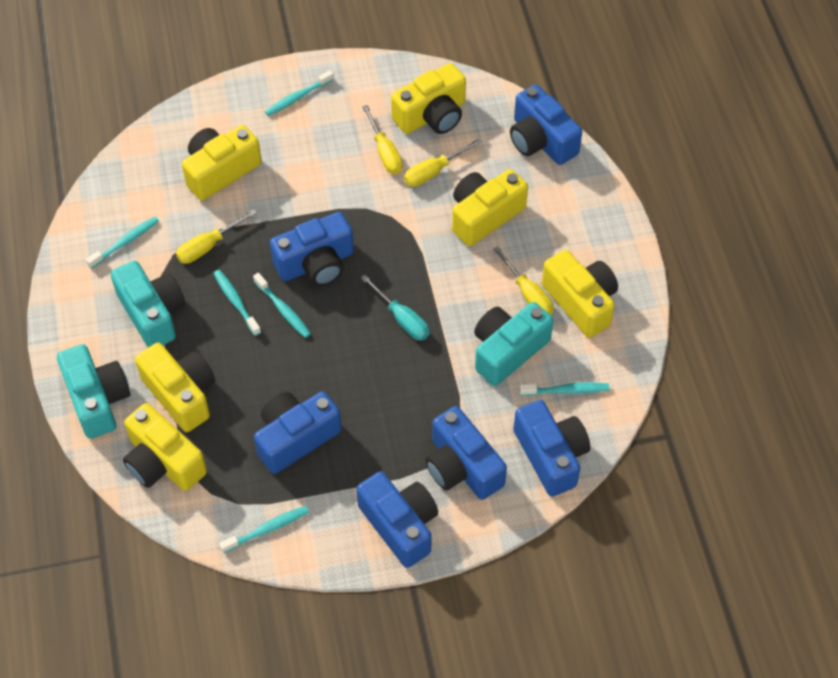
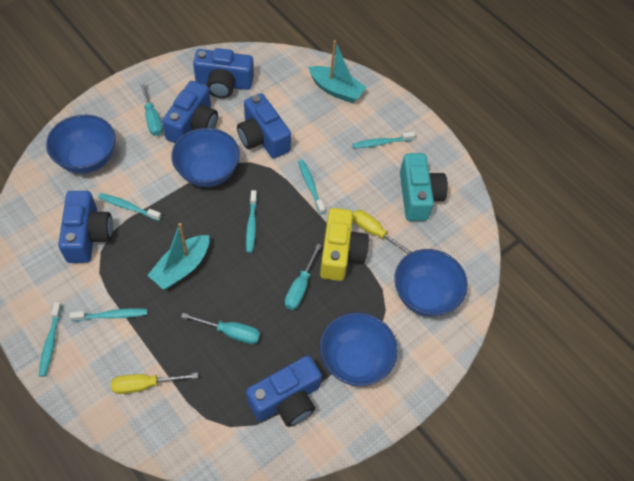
blue bowl: none = 0 -> [46,114,116,174] [171,128,240,187] [320,312,398,386] [394,249,468,317] = 4
blue camera: [254,391,342,474] [270,212,354,286] [356,471,438,568] [425,406,507,500] [510,84,582,165] [513,400,590,497] = 6 -> [58,191,113,263] [162,81,218,143] [193,48,254,98] [237,93,291,159] [246,355,322,427] = 5
turquoise boat: none = 0 -> [147,223,209,290] [308,40,367,103] = 2
turquoise camera: [57,344,130,439] [111,261,186,348] [474,302,554,386] = 3 -> [400,153,448,221] = 1
turquoise screwdriver: [361,275,430,341] = 1 -> [140,82,163,136] [181,313,260,344] [285,244,322,310] = 3
yellow camera: [123,403,207,491] [135,343,215,432] [182,125,262,200] [391,63,466,134] [452,169,528,246] [542,250,618,338] = 6 -> [320,208,369,281] = 1
yellow screwdriver: [176,209,257,264] [362,105,403,174] [404,139,482,187] [493,246,553,315] = 4 -> [111,373,198,394] [353,210,412,254] = 2

